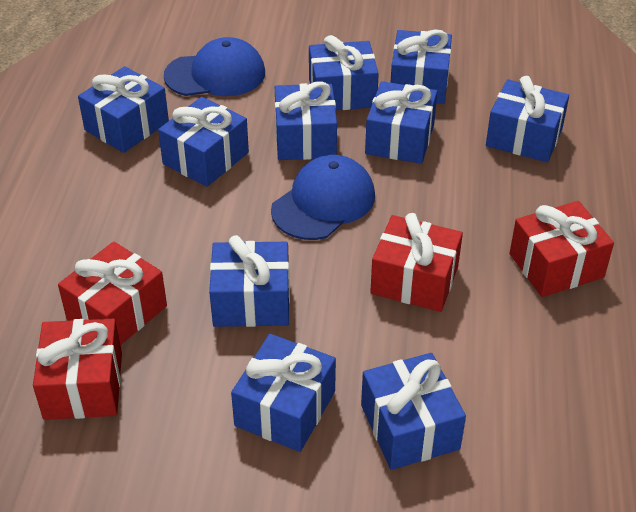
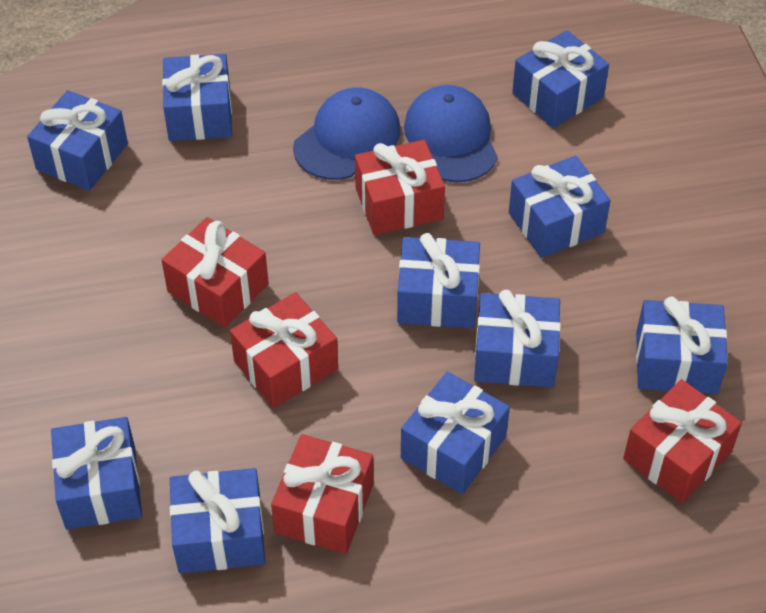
red gift: [33,319,122,420] [58,242,167,345] [370,213,463,312] [509,201,614,297] = 4 -> [162,217,269,328] [230,292,338,408] [271,434,374,554] [355,140,445,235] [623,379,742,503] = 5

